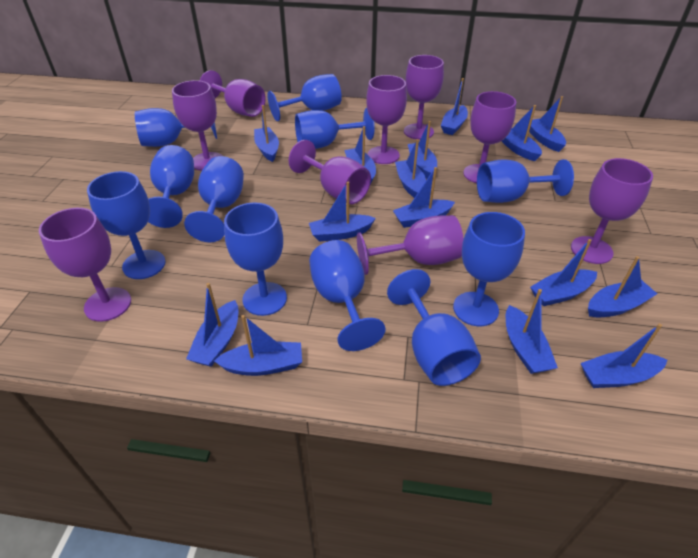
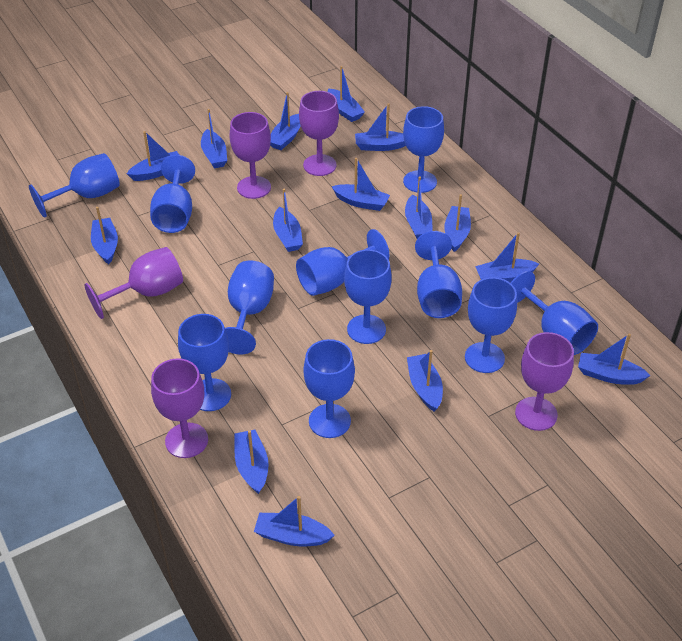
purple goblet: [39,208,131,322] [172,80,222,171] [200,70,266,117] [289,140,371,204] [357,215,464,275] [366,75,407,164] [404,55,444,140] [463,91,516,183] [571,158,653,264] = 9 -> [84,247,183,319] [151,358,208,458] [230,112,271,199] [299,91,339,176] [515,332,574,431] = 5

